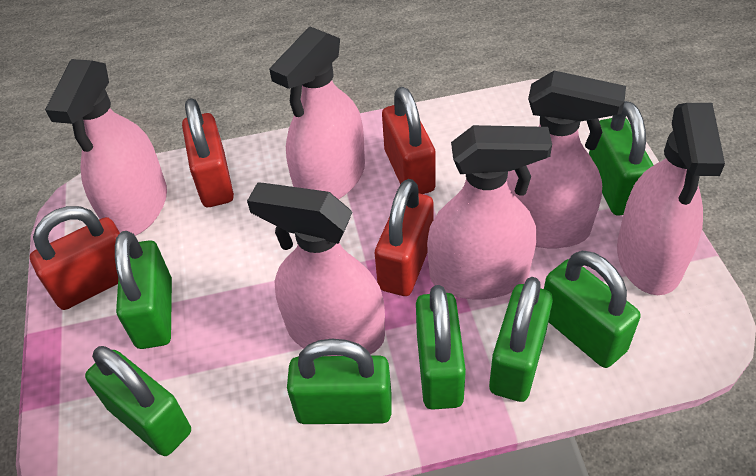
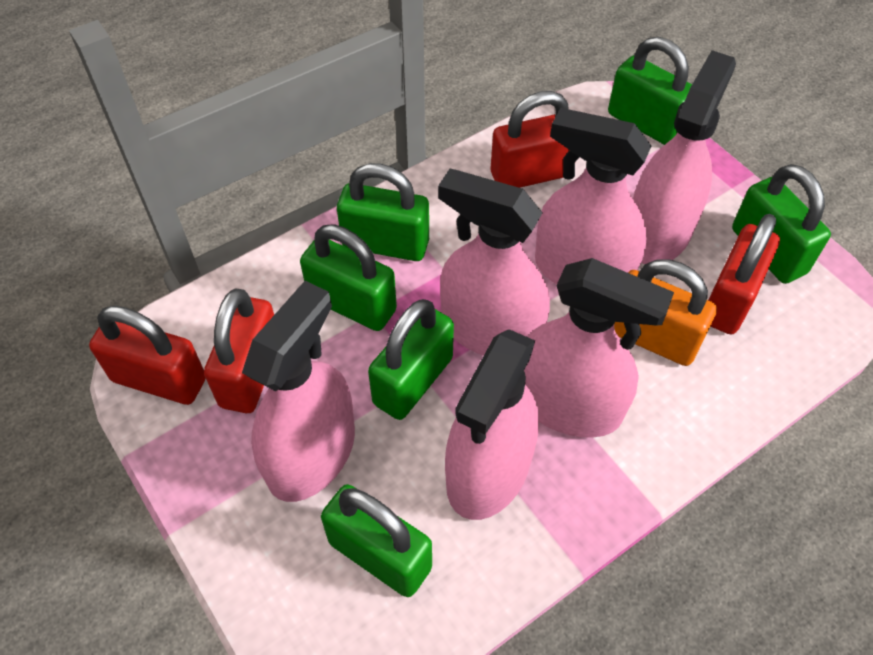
green padlock: [85,346,191,456] [115,231,172,349] [287,339,391,424] [416,285,466,410] [489,277,553,402] [544,251,640,368] [589,101,653,216] = 7 -> [300,224,397,331] [321,484,432,597] [337,163,429,261] [368,299,454,420] [608,37,692,145] [732,164,831,284] = 6
orange padlock: none = 0 -> [614,259,717,366] = 1

